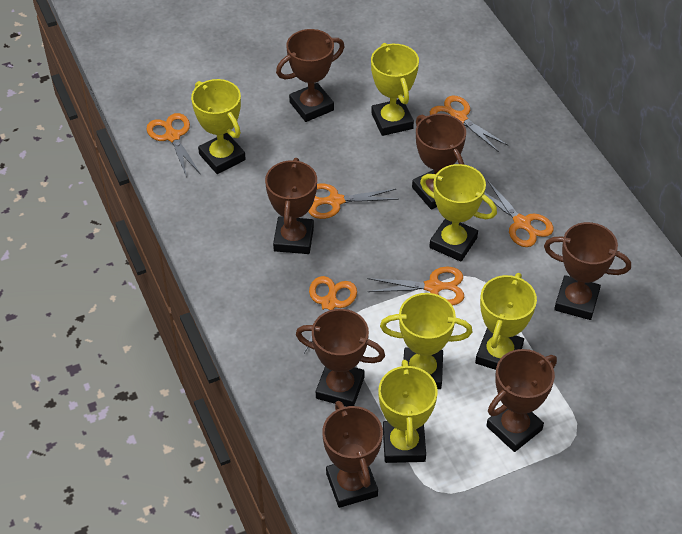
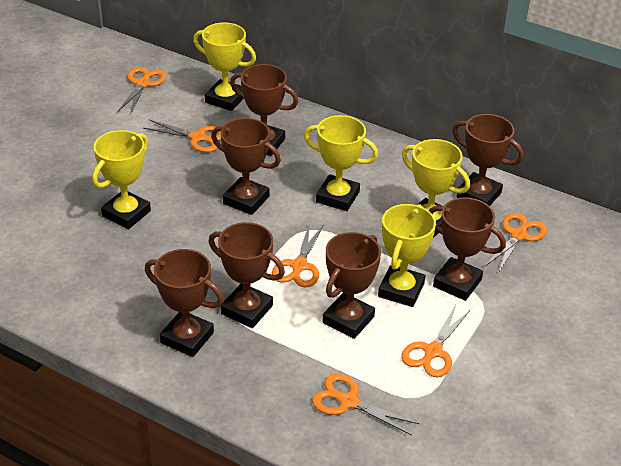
yellow trophy: [191,79,246,174] [371,43,419,136] [378,360,438,463] [380,293,472,389] [420,164,497,262] [475,273,537,370] = 6 -> [92,130,151,229] [193,22,256,111] [304,115,378,211] [378,204,436,307] [402,139,470,238] = 5

